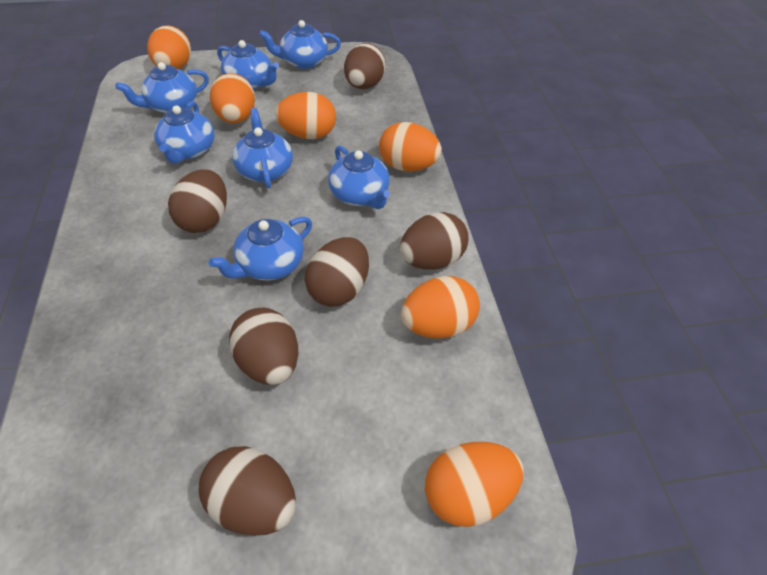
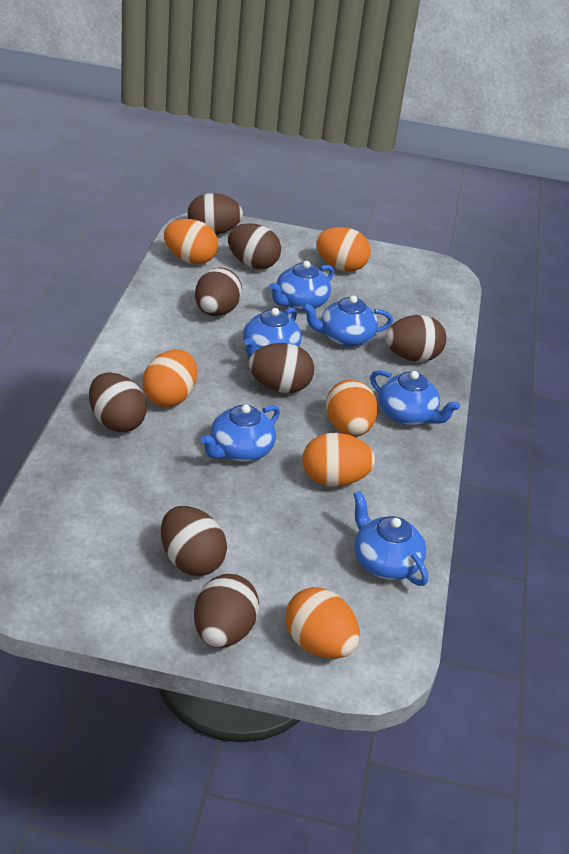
blue teapot: [115,62,209,113] [154,101,215,164] [209,217,312,281] [217,40,279,90] [232,108,293,188] [259,20,341,69] [328,145,390,209] = 7 -> [200,404,280,462] [243,308,302,358] [269,261,334,311] [302,295,393,347] [353,491,428,586] [370,370,460,425] = 6
brown egg: [168,169,227,233] [199,446,296,536] [229,307,298,385] [305,237,369,307] [344,43,386,89] [400,212,469,270] = 6 -> [89,373,147,432] [161,506,227,576] [187,193,243,235] [194,574,259,648] [195,267,242,316] [228,223,281,269] [249,343,314,393] [385,315,446,362] = 8

